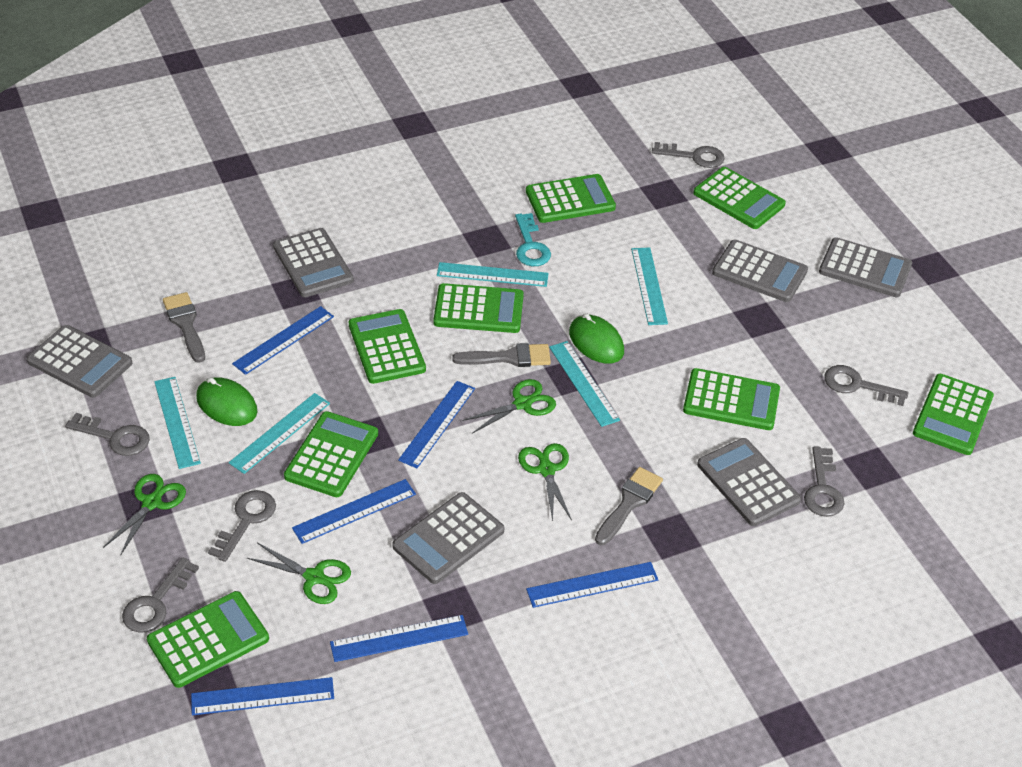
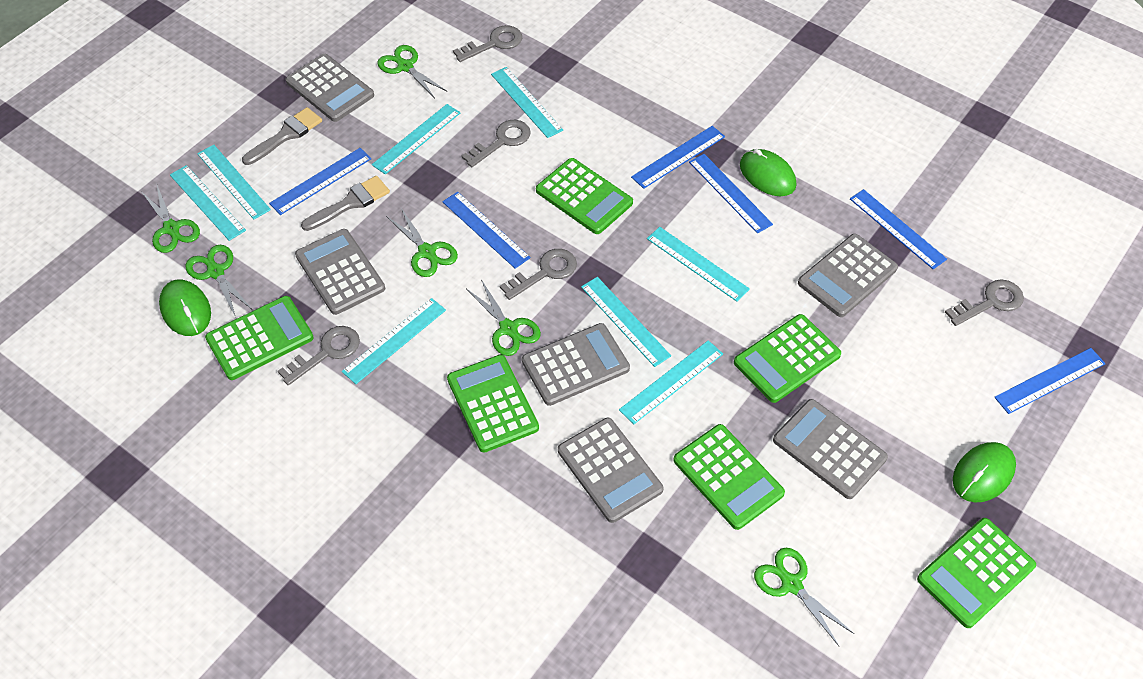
green calculator: [147,591,269,688] [284,411,378,497] [348,309,426,384] [433,283,524,333] [526,174,616,223] [683,368,780,430] [693,167,786,229] [913,374,994,455] = 8 -> [205,296,314,380] [447,355,539,453] [536,158,633,234] [673,424,785,530] [734,314,841,403] [917,518,1036,628] = 6
green mouse: [196,377,257,426] [569,313,624,364] = 2 -> [159,279,211,336] [740,149,796,196] [953,442,1016,502] = 3
green scissors: [103,474,186,556] [247,543,351,604] [462,379,556,434] [518,443,572,521] = 4 -> [141,186,200,253] [185,245,252,316] [377,45,448,98] [386,208,458,277] [467,280,541,356] [754,548,854,646] = 6
grey brush: [163,292,205,363] [452,343,551,367] [595,467,663,545] = 3 -> [242,107,322,165] [301,176,390,231] = 2
grey key: [65,413,150,456] [122,557,199,633] [208,490,276,562] [652,142,725,168] [804,446,844,517] [824,365,908,406] = 6 -> [278,326,360,385] [453,25,522,62] [461,120,531,167] [500,249,577,300] [945,280,1024,326] = 5
turquoise key: [515,213,551,266] = 1 -> none = 0
turquoise ruler: [154,377,201,469] [229,393,330,474] [437,262,549,287] [549,341,620,427] [631,247,668,325] = 5 -> [170,165,246,241] [197,145,271,219] [342,298,446,384] [372,104,460,174] [491,67,563,138] [581,277,671,367] [619,340,723,424] [647,227,750,302] = 8

